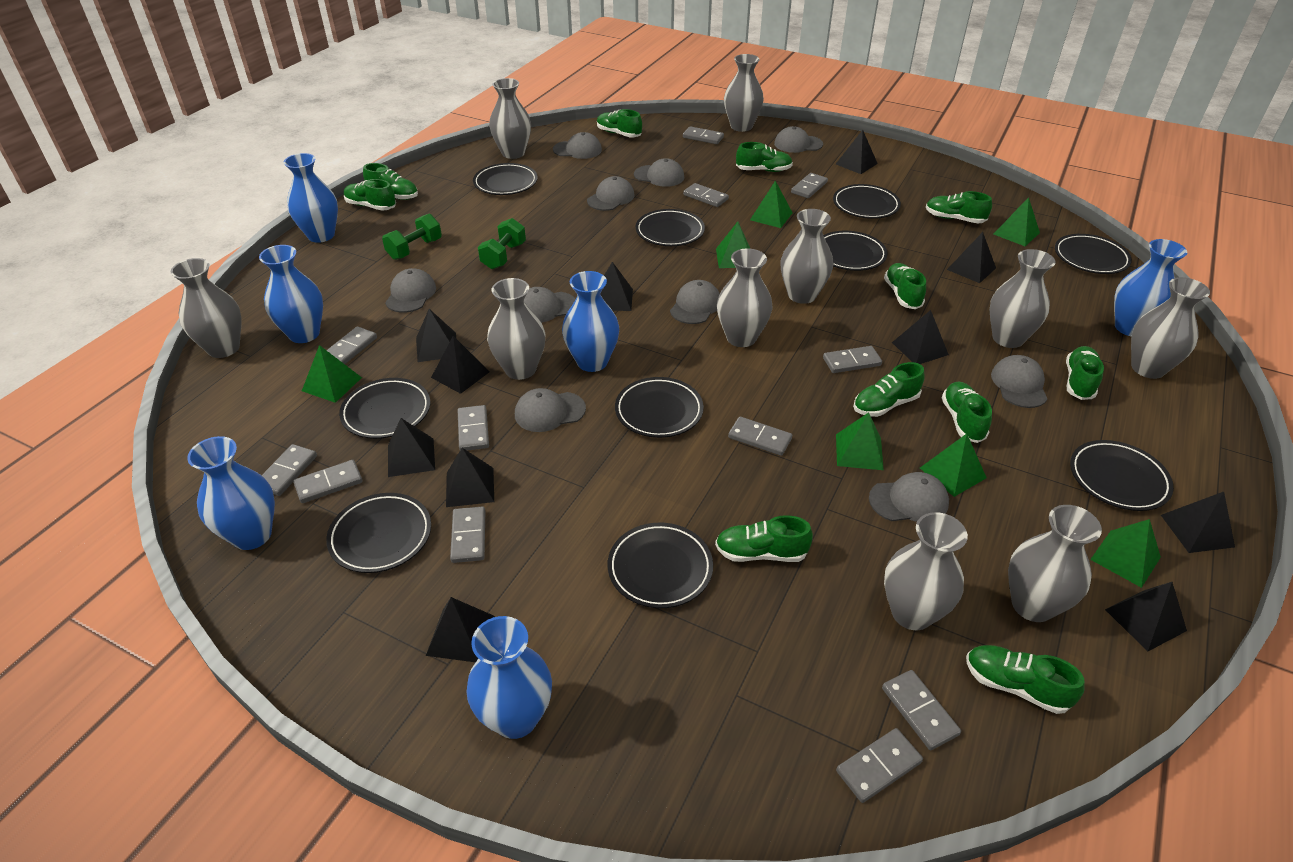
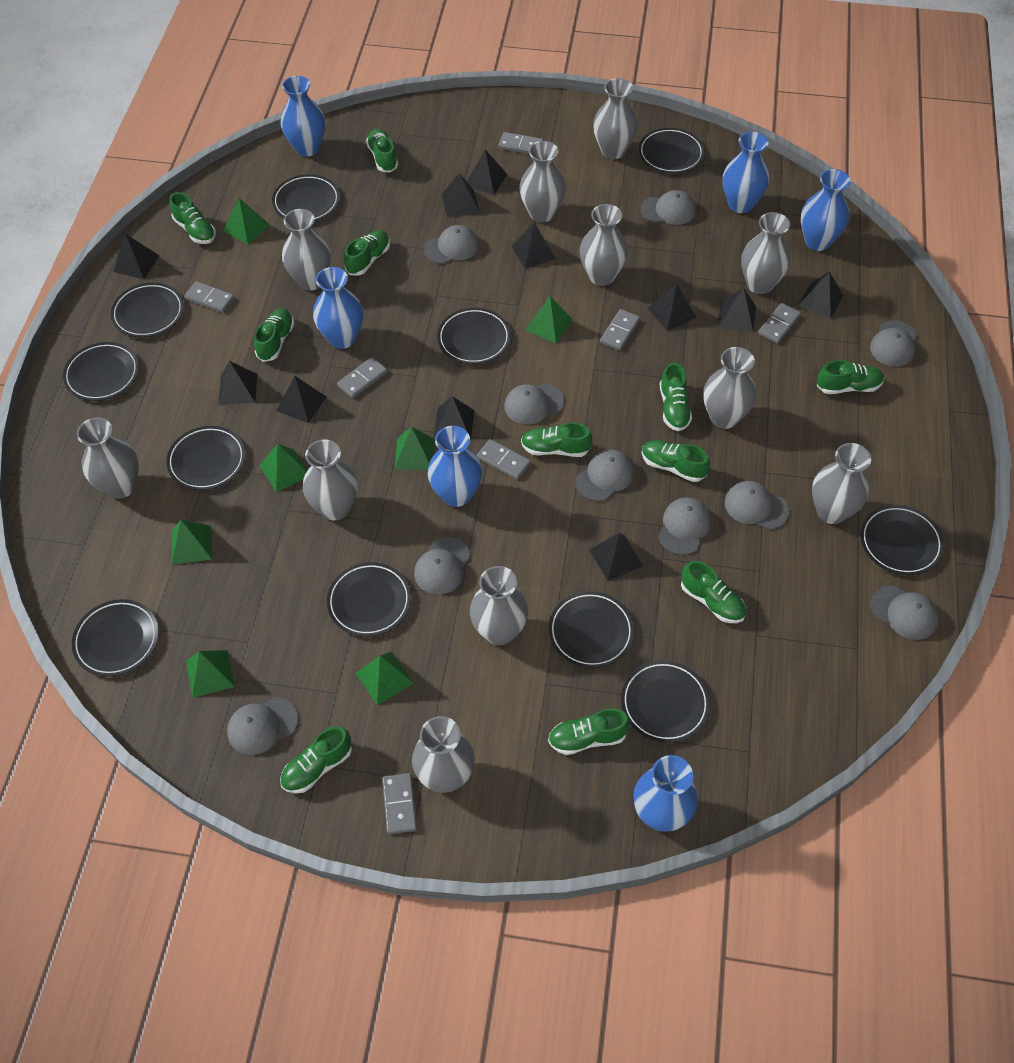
black plate: [326,493,431,573] [339,378,430,439] [473,163,538,195] [608,523,713,608] [615,377,704,438] [635,209,705,246] [823,231,888,271] [833,184,901,219] [1055,234,1132,274] [1070,440,1174,511] = 10 -> [63,342,139,401] [72,599,159,677] [111,283,184,337] [166,426,246,490] [272,174,340,221] [327,562,411,637] [437,308,511,364] [548,591,634,668] [621,660,710,743] [638,128,705,173] [860,505,944,575] = 11
green dumbbell: [382,214,442,260] [478,218,526,269] = 2 -> none = 0
grey domino: [262,444,317,496] [293,460,362,503] [327,326,377,364] [450,507,485,563] [458,405,489,451] [683,126,724,144] [683,183,729,207] [728,417,792,456] [791,173,828,198] [823,346,882,373] [836,728,923,803] [882,670,961,750] = 12 -> [184,281,235,313] [337,357,388,398] [382,773,417,834] [477,439,531,480] [498,132,543,154] [600,309,640,350] [758,303,801,344] = 7
grey vase: [170,258,242,358] [487,278,546,380] [489,78,531,159] [717,248,772,347] [724,54,764,132] [780,209,833,304] [884,512,968,630] [990,249,1056,348] [1008,505,1102,622] [1131,277,1210,379] = 10 -> [77,418,139,499] [282,209,331,291] [303,439,358,520] [412,716,475,793] [470,566,528,645] [519,141,566,222] [580,204,628,286] [593,78,638,159] [703,347,756,429] [741,212,791,294] [812,443,871,524] = 11

